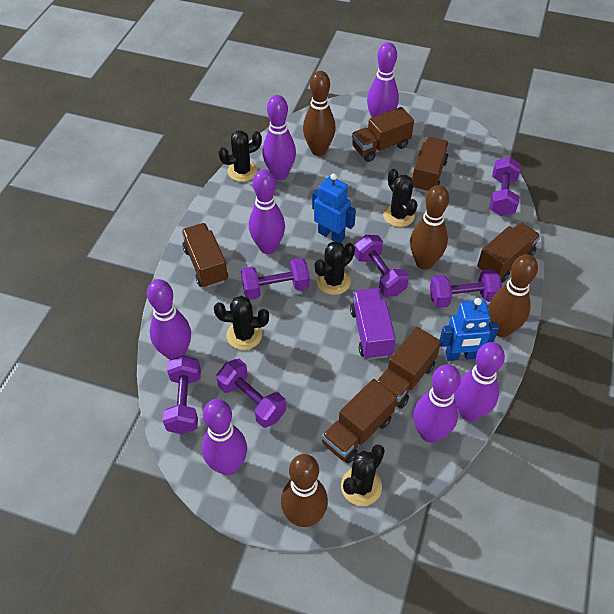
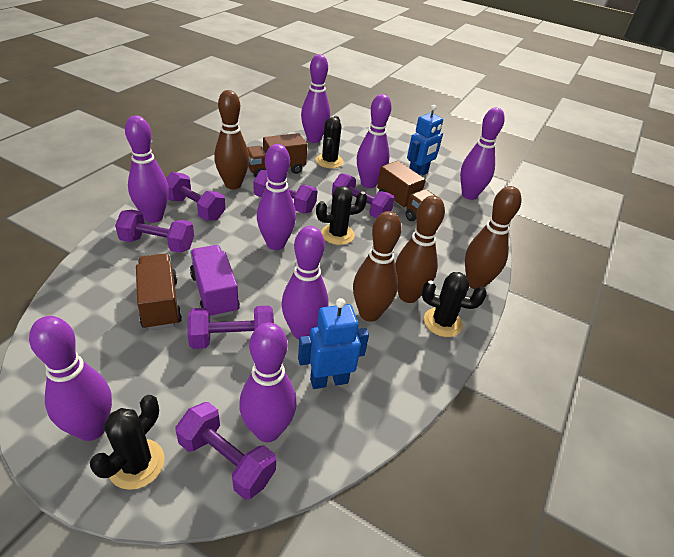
black cactus: [214,296,269,350] [218,130,262,182] [315,241,355,295] [341,445,385,506] [383,169,418,227] = 5 -> [90,395,165,490] [316,116,344,168] [316,186,367,245] [422,272,487,337] = 4
brown truck: [181,223,228,288] [322,379,397,464] [352,107,414,162] [377,327,441,409] [411,137,449,193] [477,222,540,283] = 6 -> [136,253,182,330] [247,133,307,178] [377,161,435,221] = 3
purple bowling pin: [147,279,191,360] [202,399,247,475] [249,169,285,254] [262,95,296,180] [367,42,399,118] [413,364,461,443] [455,342,505,422] = 7 -> [29,316,112,441] [125,116,169,223] [239,323,297,442] [257,144,296,250] [281,226,328,339] [301,54,330,143] [357,94,392,188] [460,107,505,200] = 8

